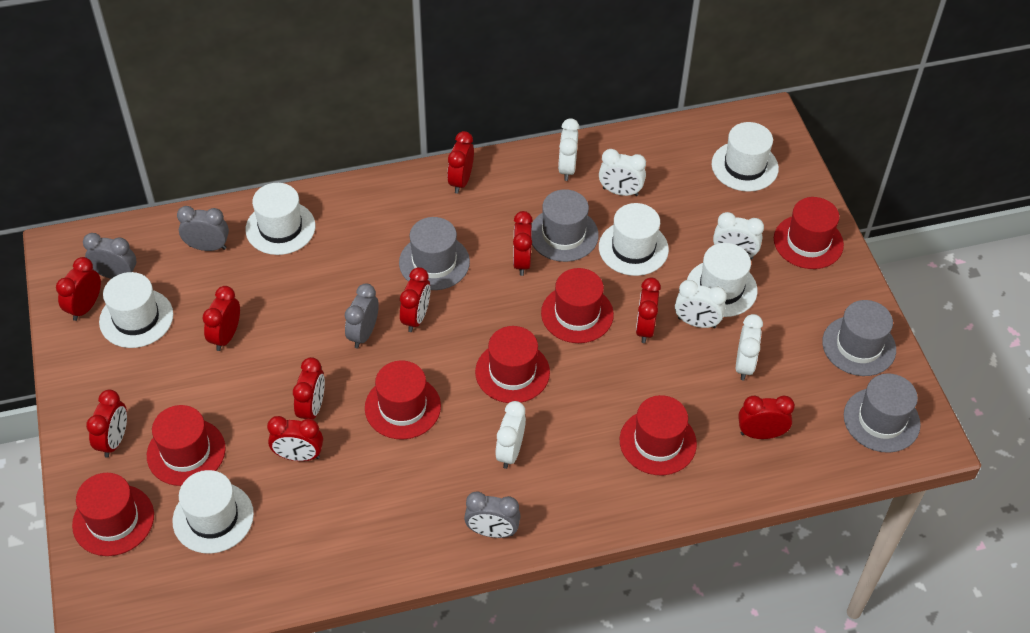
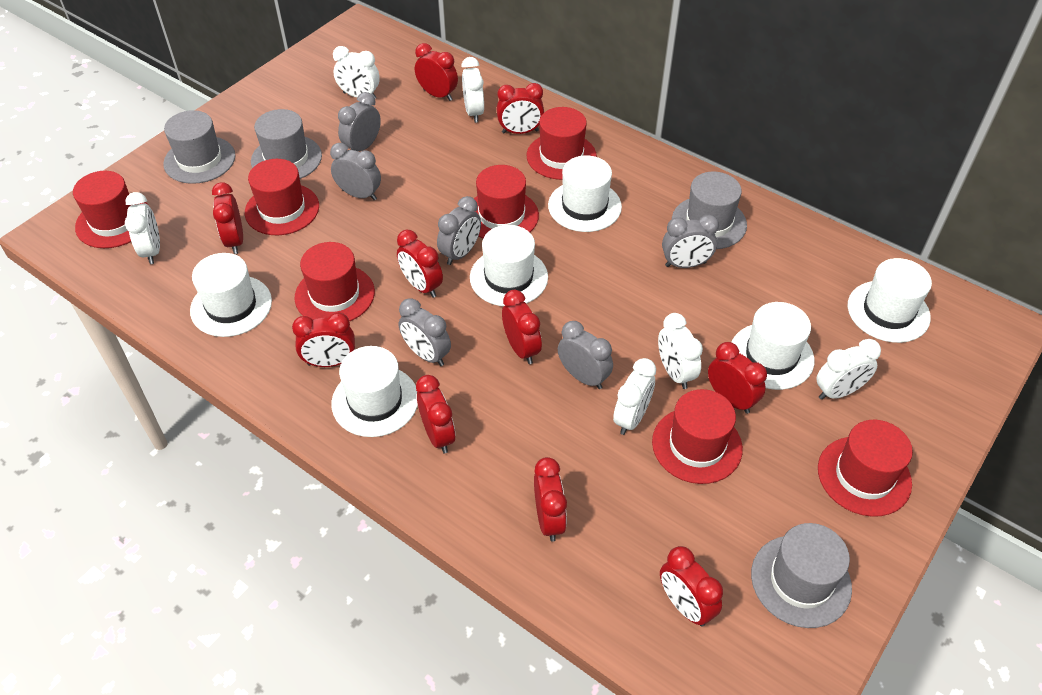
grey clock: [83,233,136,279] [177,206,229,251] [345,283,379,348] [464,492,521,538] = 4 -> [330,143,381,200] [338,92,381,151] [398,298,451,366] [437,196,481,265] [558,321,613,389] [662,215,719,268] = 6

